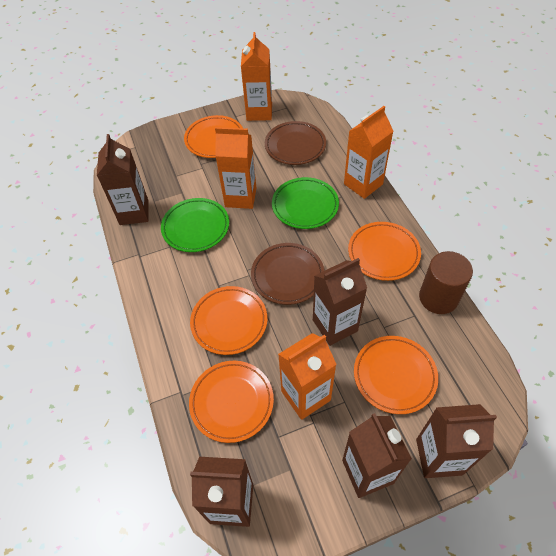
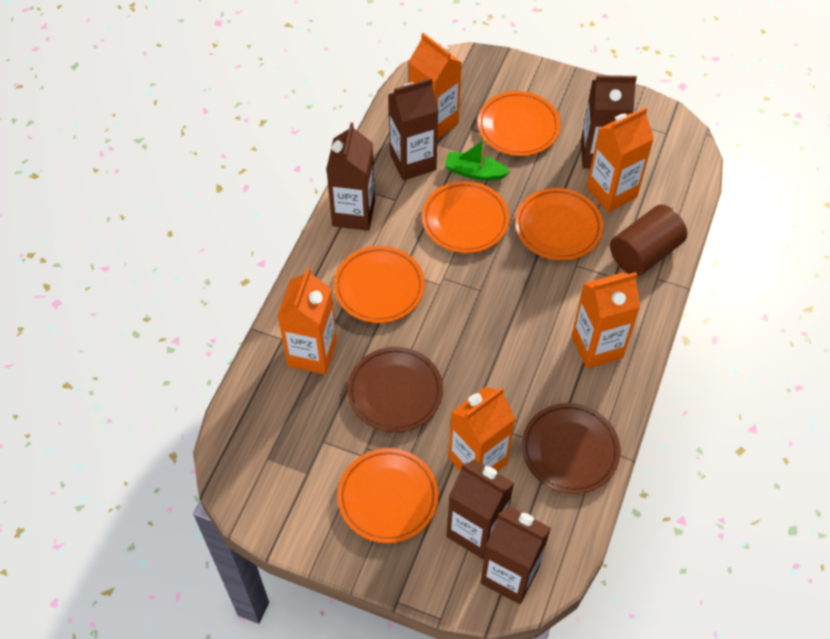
green boat: none = 0 -> [445,139,510,180] = 1
green plate: [161,198,229,252] [272,177,339,229] = 2 -> none = 0
orange carton: [215,127,256,209] [241,32,272,121] [278,333,337,420] [344,106,393,199] = 4 -> [277,268,337,374] [409,33,462,139] [448,387,516,471] [572,272,640,369] [587,107,654,212] = 5

